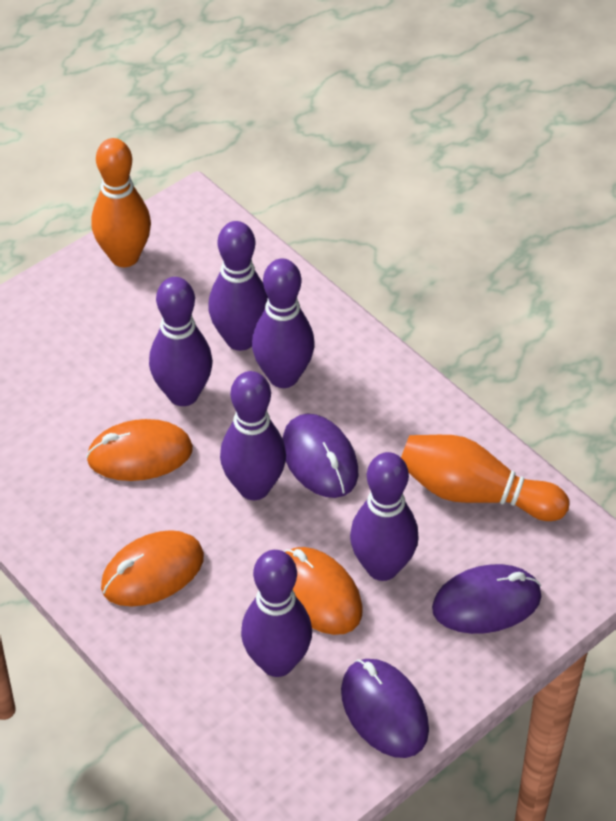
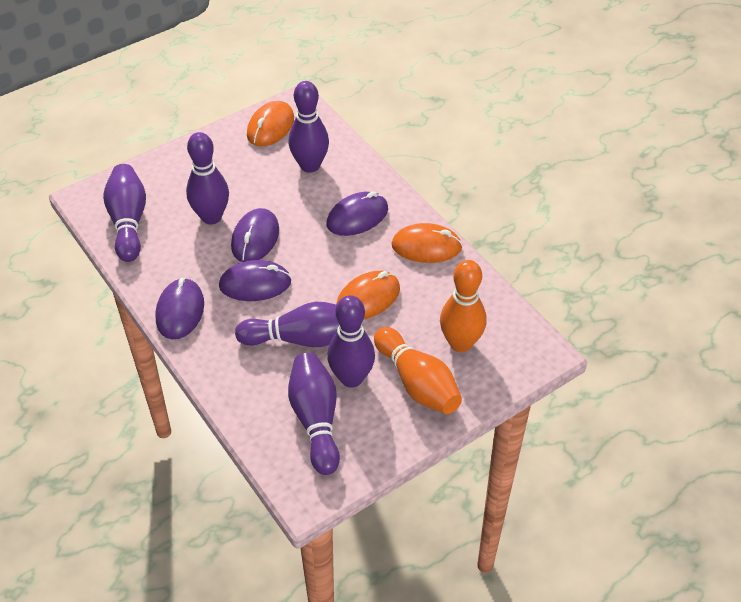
purple mouse: [282,414,358,498] [341,659,429,758] [432,564,541,634] = 3 -> [155,278,204,339] [219,260,292,301] [231,208,279,262] [327,191,388,236] = 4

